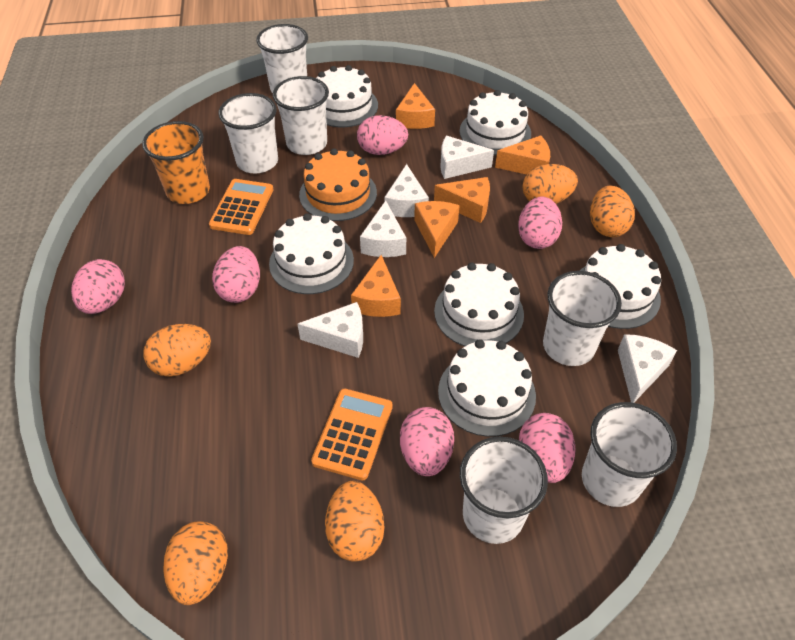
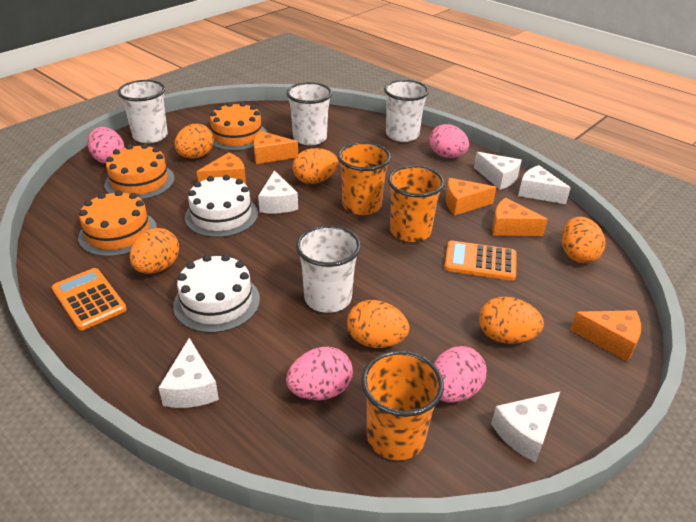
orange cake: [299,148,377,221] = 1 -> [78,190,157,257] [105,144,175,200] [210,102,267,151] = 3
orange cup: [142,121,210,204] = 1 -> [337,142,391,215] [361,350,444,460] [388,165,444,242] = 3
orange egg: [143,324,211,377] [163,521,228,605] [325,481,384,562] [523,164,578,204] [590,186,635,237] = 5 -> [129,228,179,274] [174,124,214,158] [293,148,338,184] [347,300,409,348] [479,297,544,344] [562,217,605,263] = 6
pink egg: [71,259,125,314] [212,246,260,303] [357,115,408,155] [400,407,454,476] [518,196,562,249] [519,413,575,483] = 6 -> [87,127,125,164] [286,347,353,400] [429,124,469,158] [434,346,487,403] = 4
white cake: [269,213,354,294] [317,65,378,127] [434,262,524,346] [438,339,536,437] [460,90,531,156] [580,244,661,329] = 6 -> [173,254,260,333] [185,175,258,237] = 2
white cup: [219,93,278,173] [256,24,308,93] [273,76,329,155] [460,437,548,544] [543,271,622,366] [582,402,677,507] = 6 -> [118,80,168,143] [286,82,332,145] [296,225,361,313] [384,80,429,142] = 4

